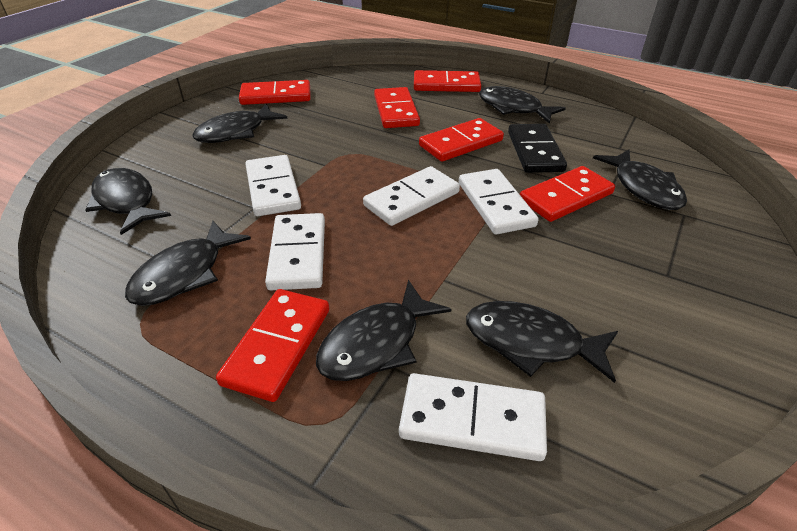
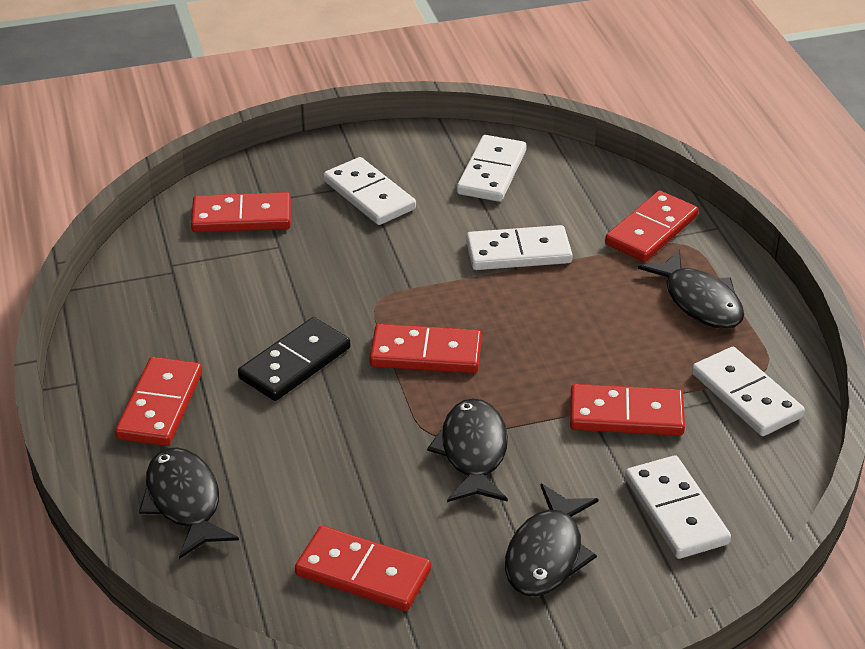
black fish: [85,168,171,235] [125,220,251,306] [192,104,287,143] [316,280,451,381] [466,301,618,383] [479,86,566,124] [593,150,687,210] = 7 -> [139,447,239,559] [427,398,508,502] [505,484,599,596] [638,250,744,329] = 4

